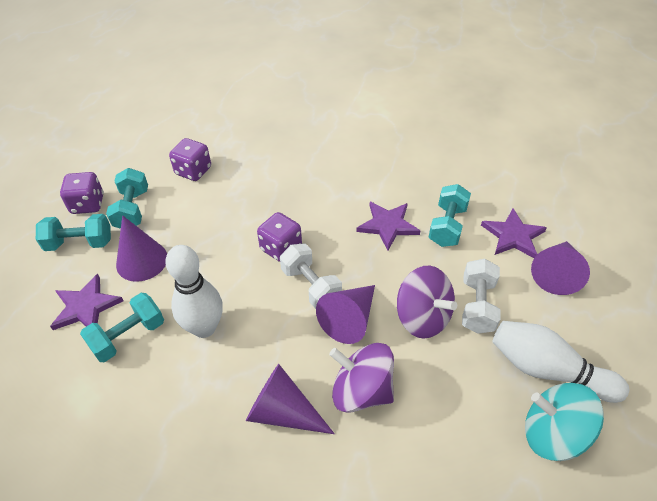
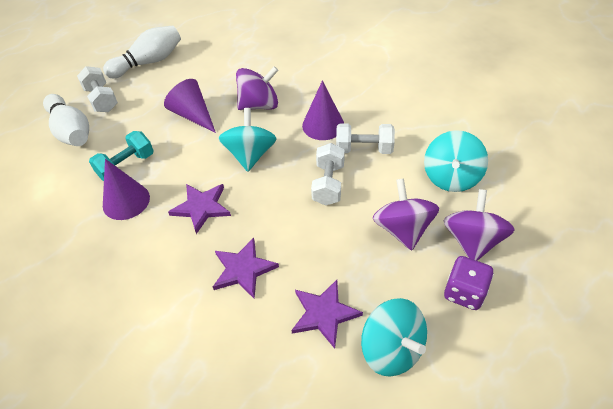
purple cone: [116,215,167,282] [246,364,335,434] [316,285,375,344] [531,241,590,295] = 4 -> [103,159,150,220] [164,79,216,133] [302,80,344,140] = 3
purple dice: [60,172,104,214] [169,138,211,181] [257,212,302,262] = 3 -> [444,256,494,310] = 1
purple spinning top: [329,343,394,413] [397,266,457,339] = 2 -> [236,66,279,110] [372,178,439,251] [443,189,515,261] = 3
turquoise dumbbell: [36,214,111,251] [80,293,164,362] [106,168,148,229] [429,184,471,247] = 4 -> [89,131,154,181] = 1
turquoise spinning top: [525,383,604,461] = 1 -> [218,108,277,172] [361,298,427,377] [424,130,488,192] = 3
white dumbbell: [280,244,342,309] [462,259,501,334] = 2 -> [77,66,118,112] [311,143,345,206] [336,123,395,154] = 3

